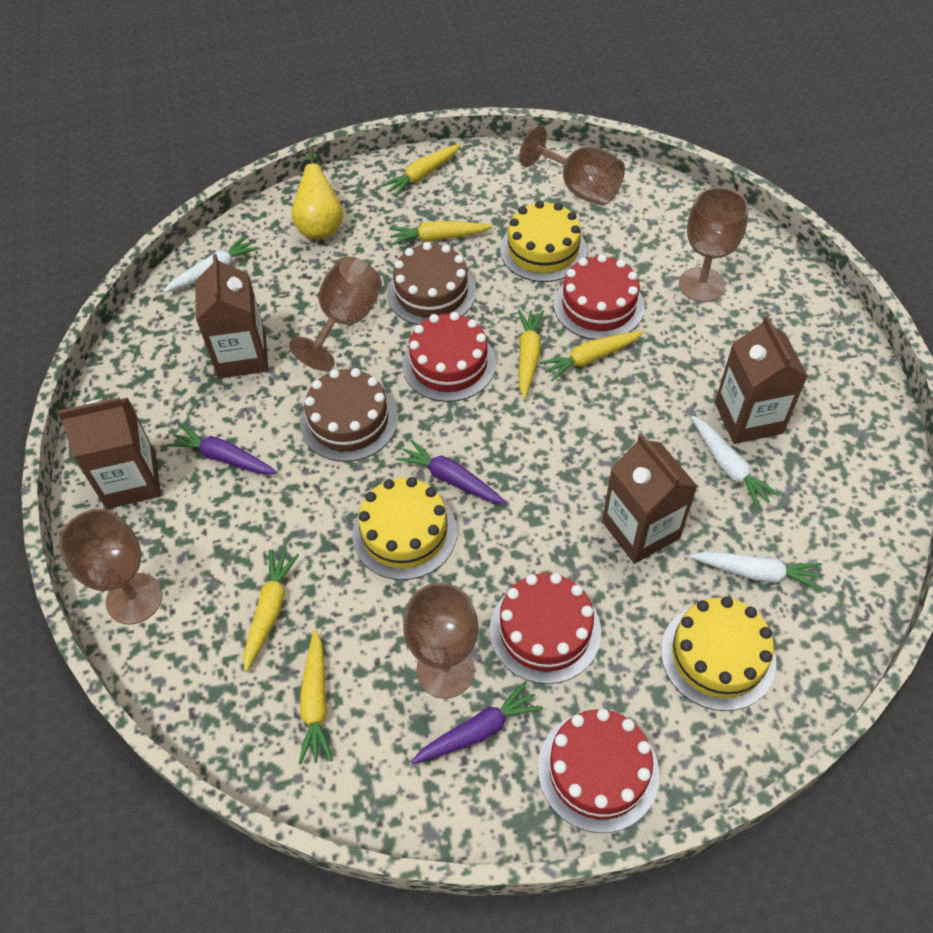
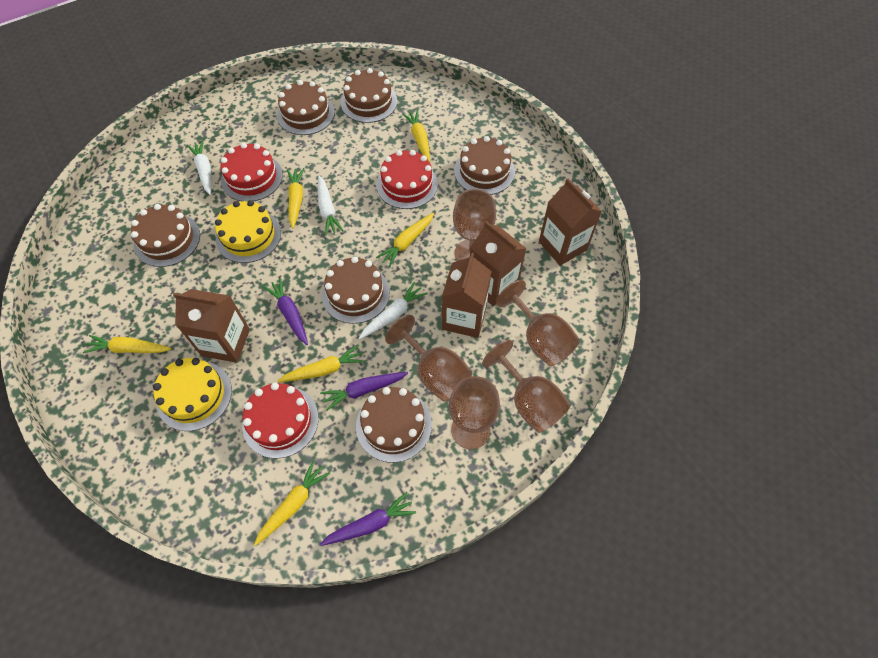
brown cake: [300,368,398,462] [387,242,476,325] = 2 -> [131,204,200,267] [277,80,335,135] [322,256,390,324] [341,68,397,123] [356,387,432,463] [454,136,515,195] = 6
red cake: [402,312,496,402] [490,573,601,684] [538,709,659,833] [554,254,645,340] = 4 -> [221,143,283,201] [242,383,319,459] [376,150,438,209] = 3
yellow cake: [353,477,457,580] [500,201,587,282] [661,597,776,711] = 3 -> [153,358,232,431] [215,200,281,263] = 2
yellow pear: [291,148,343,239] = 1 -> none = 0

